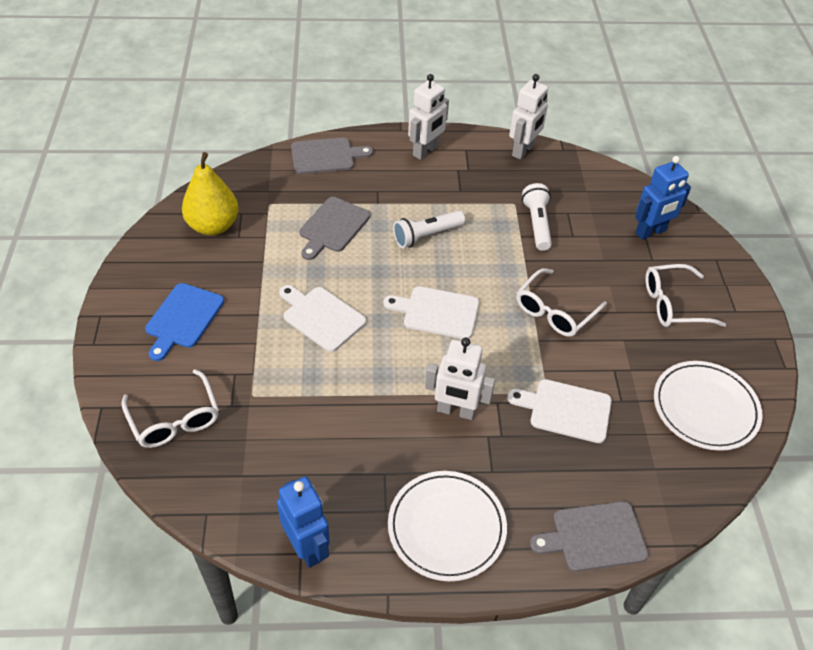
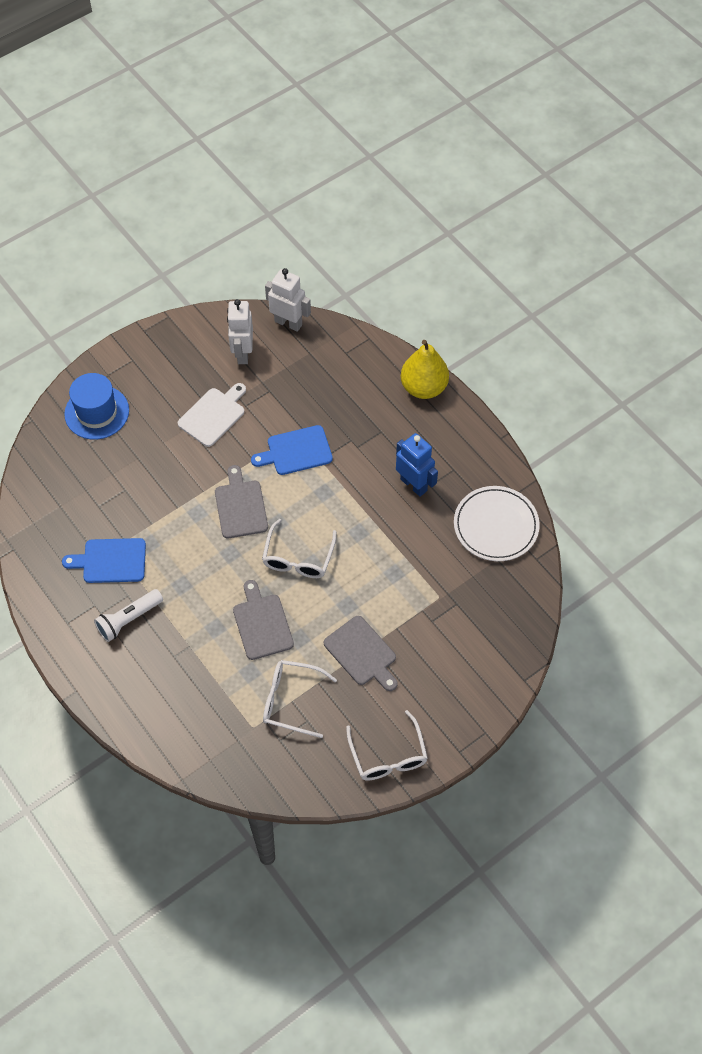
blue cutting board: [145,283,224,361] = 1 -> [62,538,146,583] [251,425,333,475] = 2
blue hat: none = 0 -> [64,373,129,439] = 1
blue robot: [277,477,330,568] [635,156,691,240] = 2 -> [396,433,438,497] = 1
white cutting board: [279,285,366,352] [383,286,479,339] [507,379,612,443] = 3 -> [178,383,246,447] = 1
white flashlight: [393,211,465,248] [522,183,552,251] = 2 -> [94,589,163,642] = 1
white plate: [388,471,507,581] [654,361,763,451] = 2 -> [454,486,540,561] = 1
white robot: [408,74,449,160] [425,338,495,420] [509,74,548,160] = 3 -> [227,299,253,364] [265,268,311,332] = 2

